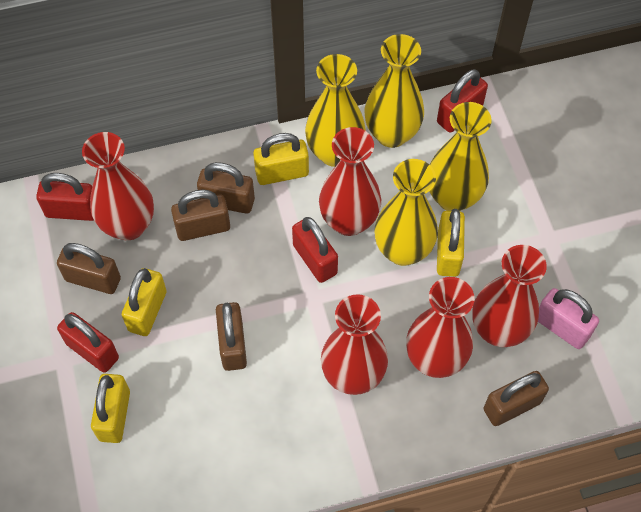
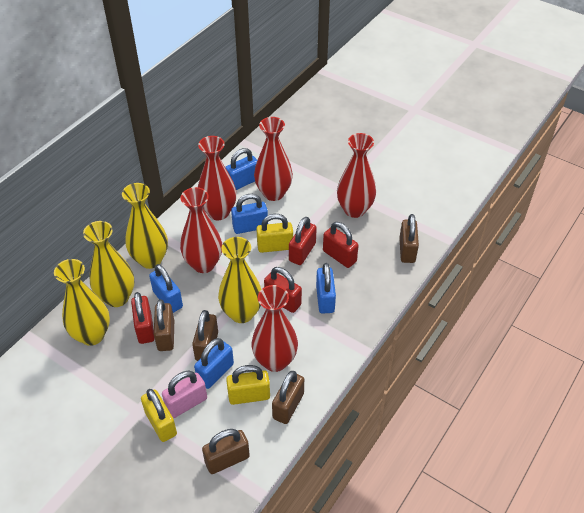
blue padlock: none = 0 -> [149,264,183,313] [194,338,234,389] [225,148,257,190] [231,194,268,234] [316,263,336,314] = 5
yellow padlock: [91,374,130,443] [122,268,167,336] [253,133,309,185] [437,209,465,277] = 4 -> [141,389,177,442] [226,365,270,405] [256,214,293,253] = 3

